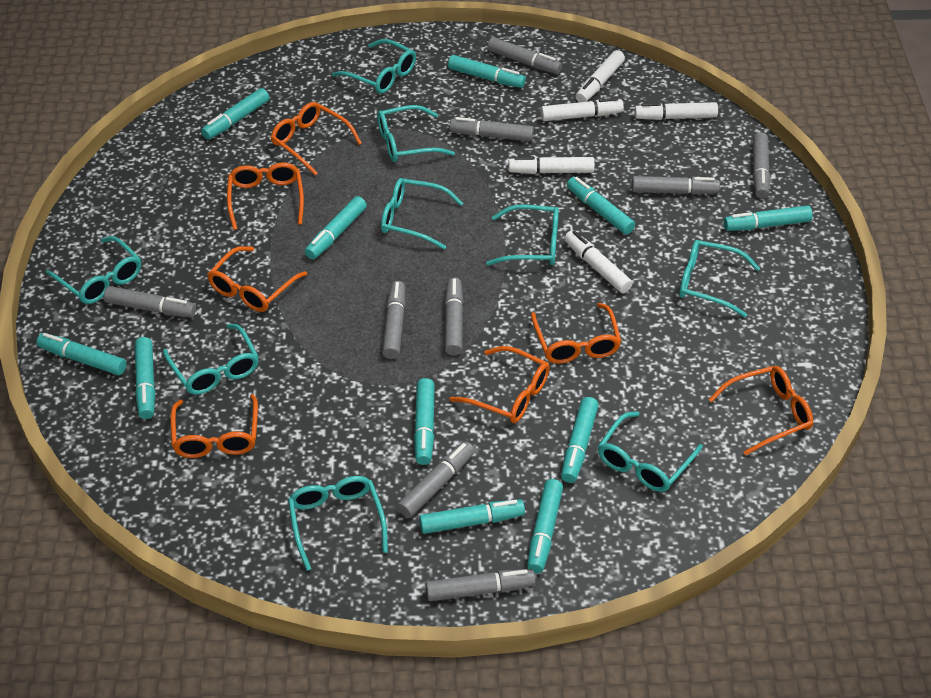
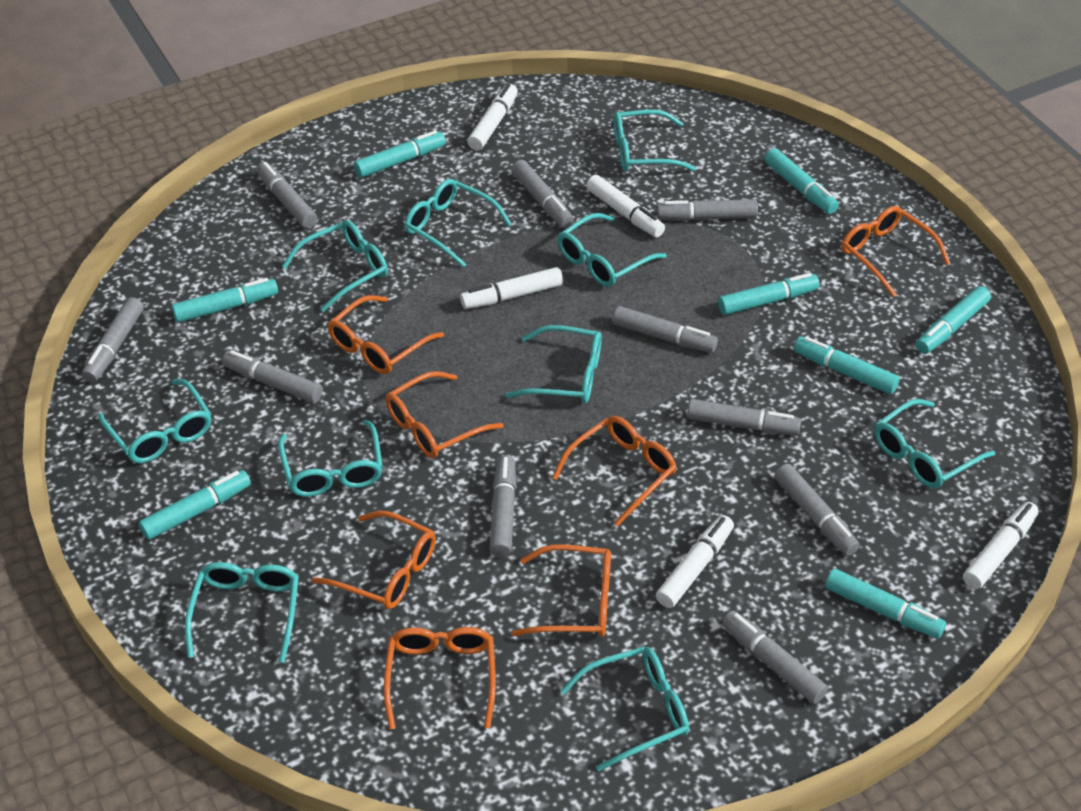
grey marker: [104,286,196,318] [382,281,405,359] [397,441,475,518] [426,569,536,601] [445,278,464,356] [450,117,534,141] [487,37,562,74] [632,176,720,195] [753,132,770,199] = 9 -> [82,297,144,383] [222,350,323,403] [256,162,317,228] [490,455,516,557] [512,160,574,228] [613,306,718,353] [657,199,758,221] [687,399,801,435] [722,611,828,704] [775,464,860,556] = 10
turquoise glasses: [46,236,141,304] [163,324,259,395] [288,476,388,571] [332,39,416,94] [377,105,455,162] [381,178,463,249] [486,204,559,266] [598,411,703,492] [679,240,760,317] = 9 -> [98,379,211,463] [185,562,299,663] [278,419,383,497] [282,220,388,312] [405,179,512,268] [505,325,602,403] [558,213,667,287] [560,646,689,771] [613,109,696,171] [875,399,995,488] = 10
turquoise marker: [37,333,126,376] [135,337,155,419] [201,88,270,140] [305,196,367,259] [414,378,435,465] [419,499,525,534] [448,55,526,88] [527,479,563,573] [561,397,599,483] [567,177,635,235] [724,205,813,231] = 11 -> [139,470,251,540] [172,278,278,323] [354,130,446,178] [718,273,820,315] [765,148,839,214] [794,336,900,394] [825,568,946,638] [916,286,991,354] = 8

